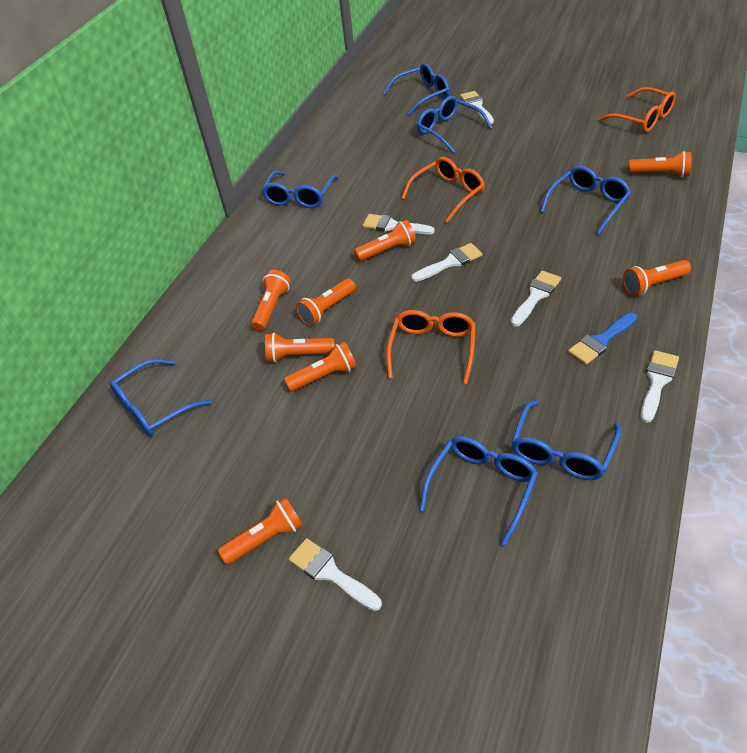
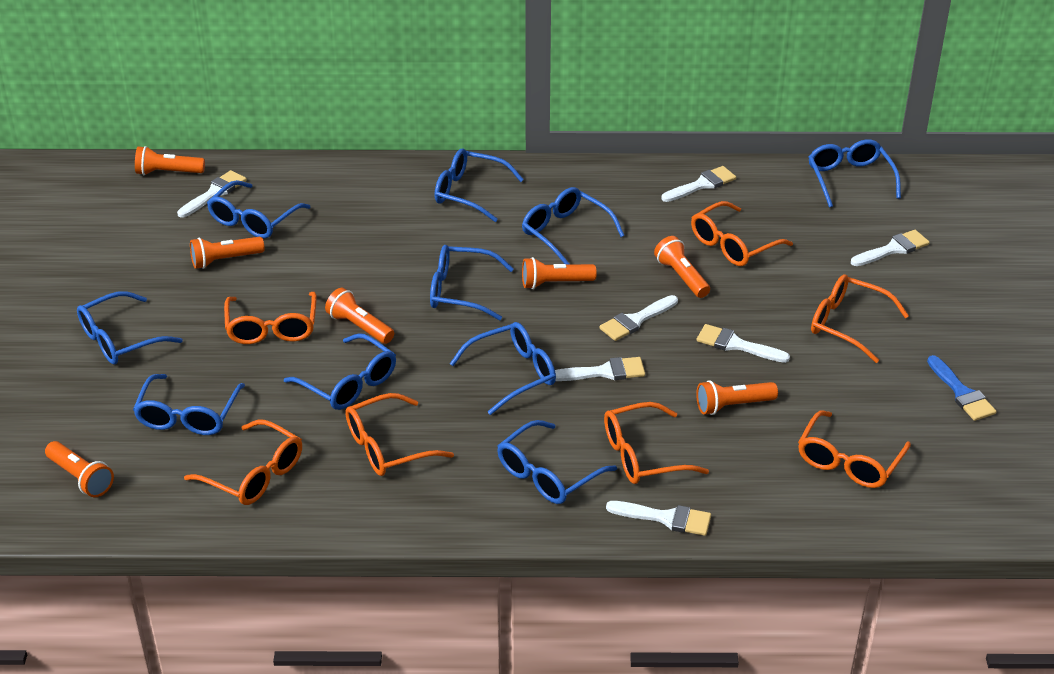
blue glasses: [109,359,212,436] [262,171,338,208] [383,63,449,115] [417,96,492,153] [419,436,538,546] [511,400,621,480] [540,166,631,234] = 7 -> [77,291,183,365] [133,374,245,435] [207,180,310,239] [284,333,396,410] [430,245,514,320] [434,148,524,222] [450,322,556,415] [497,420,617,504] [522,187,625,265] [809,139,901,208] = 10
orange flashlight: [218,497,303,565] [251,270,291,331] [265,333,335,363] [284,342,357,392] [296,278,356,326] [354,220,416,261] [623,260,691,296] [629,151,691,177] = 8 -> [45,441,114,497] [135,146,205,175] [190,237,265,269] [325,288,394,344] [522,257,597,289] [654,236,710,298] [696,380,778,415] = 7
orange glasses: [386,310,475,384] [401,157,485,223] [598,87,676,132] = 3 -> [184,419,302,505] [224,292,317,344] [345,393,454,476] [604,402,709,484] [691,201,793,266] [798,411,911,488] [811,274,909,363] = 7
white brush: [288,538,382,611] [362,214,435,234] [411,243,483,282] [460,91,494,124] [511,271,561,327] [640,350,679,423] = 6 -> [177,170,247,218] [555,357,645,381] [599,295,678,341] [606,501,711,536] [661,166,736,202] [697,324,790,363] [851,230,930,266] = 7

